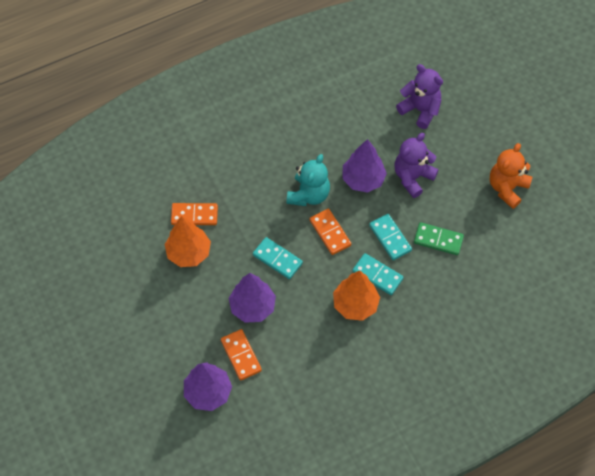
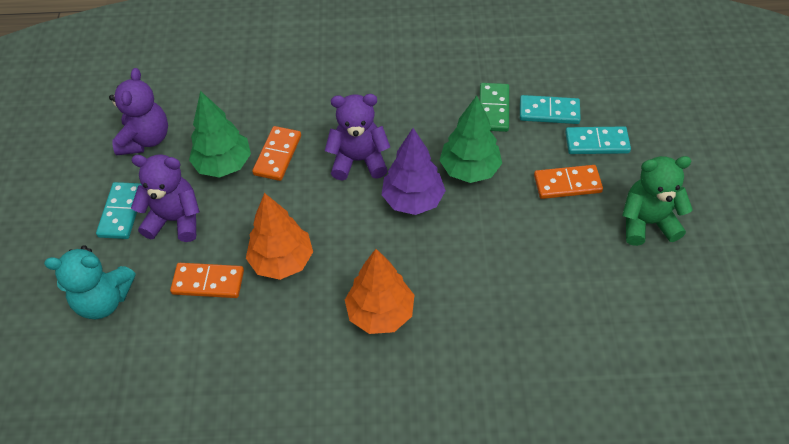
green teddy bear: none = 0 -> [622,156,693,246] = 1
green tree: none = 0 -> [189,91,251,178] [439,96,502,183] = 2
orange teddy bear: [490,143,532,209] = 1 -> none = 0
purple teddy bear: [394,133,439,198] [396,64,443,129] = 2 -> [109,68,168,156] [131,154,200,242] [325,94,390,180] = 3
purple tree: [184,362,232,411] [228,273,276,323] [342,139,387,193] = 3 -> [382,128,446,215] = 1

